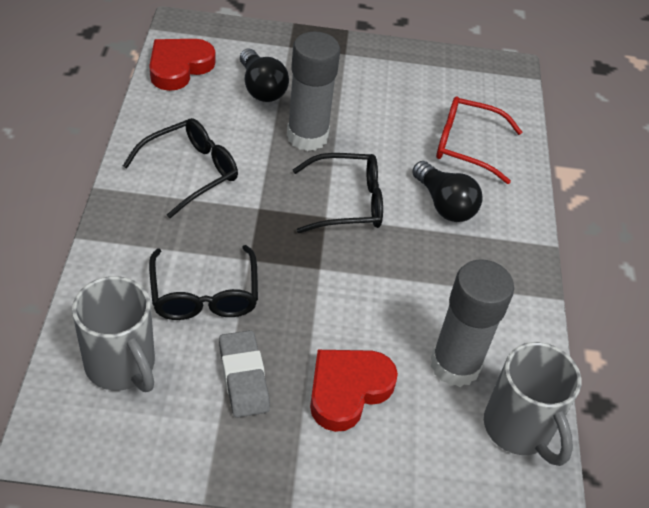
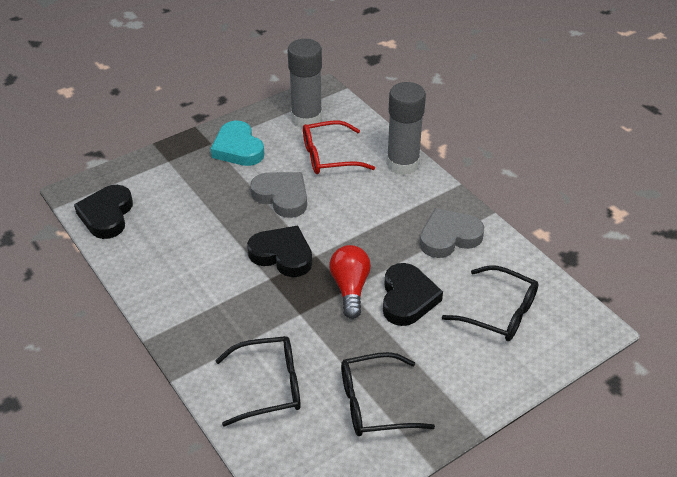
black heart: none = 0 -> [74,185,133,239] [247,226,312,277] [383,263,443,326] = 3
black light bulb: [240,49,289,102] [412,161,483,222] = 2 -> none = 0
grey eraser: [219,330,270,418] = 1 -> none = 0
grey heart: none = 0 -> [250,172,307,218] [420,208,484,258] = 2
grey mug: [72,276,155,392] [484,342,581,466] = 2 -> none = 0
red heart: [149,39,215,91] [310,350,398,432] = 2 -> none = 0
red light bulb: none = 0 -> [329,245,371,319] = 1
turquoise heart: none = 0 -> [211,121,265,166] = 1

